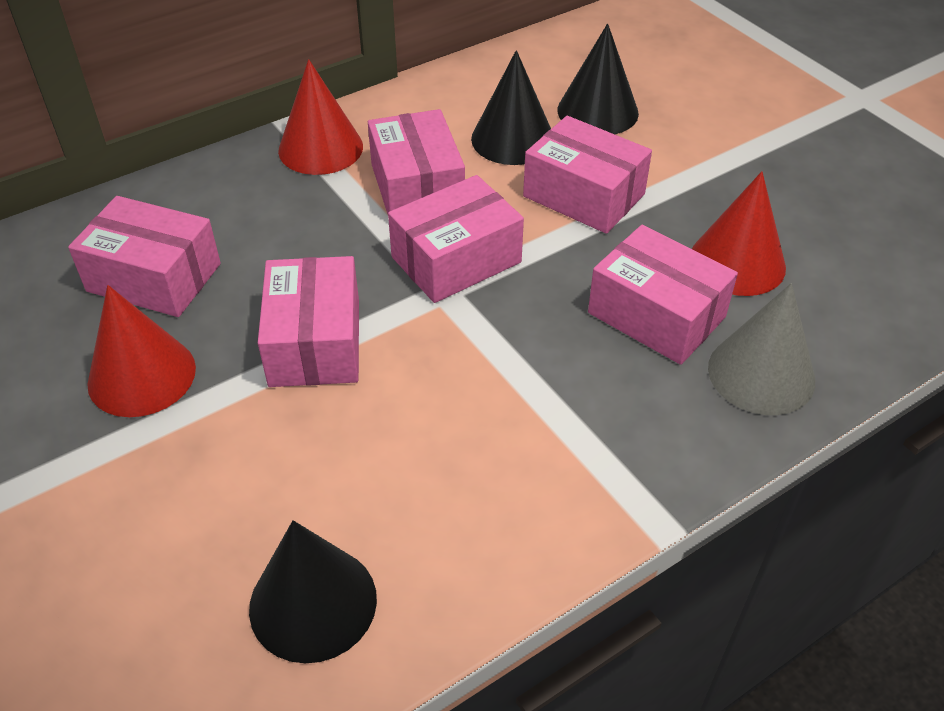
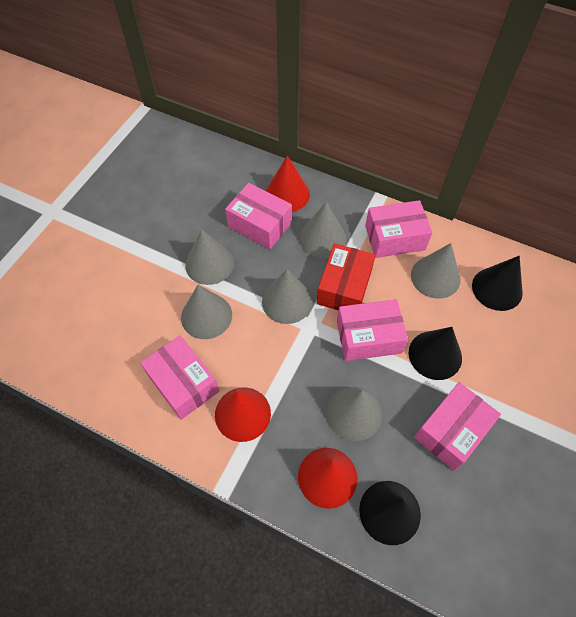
grey cone: [708,283,815,415] = 1 -> [181,285,232,339] [185,229,234,285] [262,269,312,324] [299,202,346,258] [326,387,382,441] [411,243,460,299] = 6
pink box: [68,196,221,317] [258,256,359,387] [368,109,465,214] [388,175,524,303] [523,116,652,234] [588,225,738,365] = 6 -> [140,335,219,420] [225,183,292,249] [337,299,408,361] [365,200,432,258] [414,382,501,471] = 5
red box: none = 0 -> [317,243,376,311] = 1

